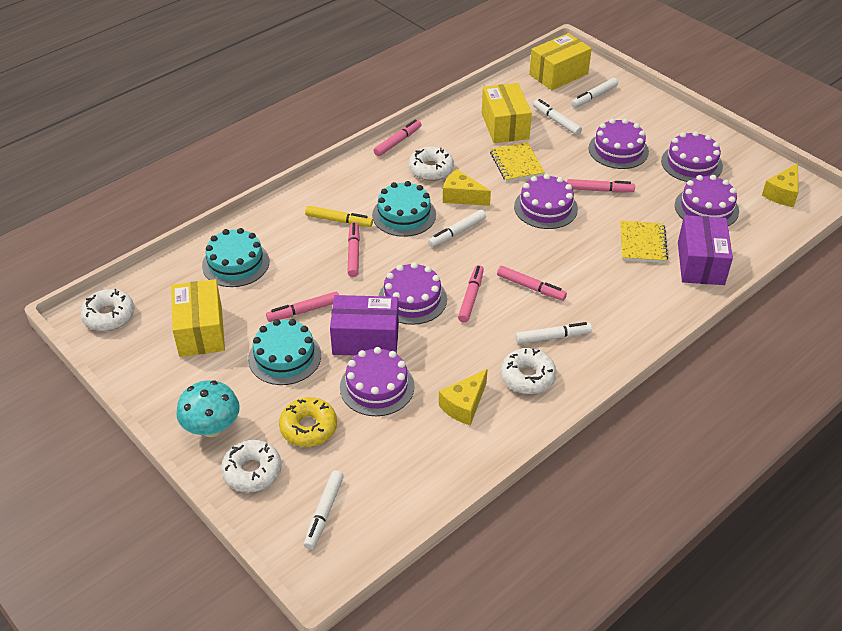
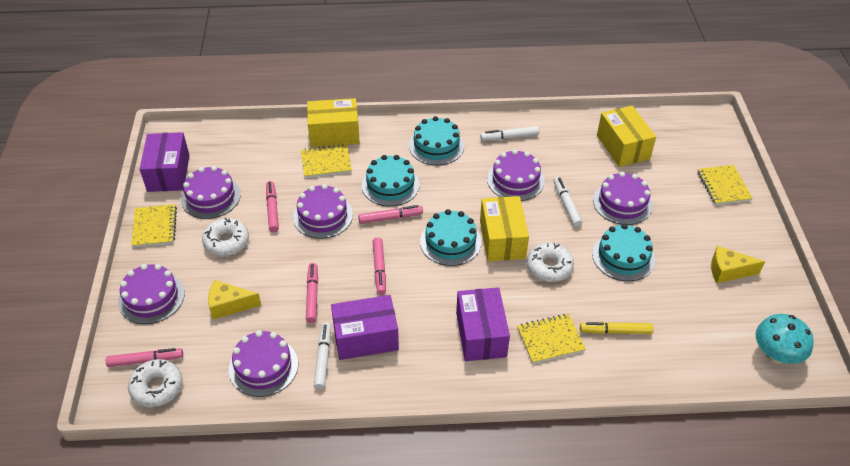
pink marker: [266,292,339,322] [347,222,360,277] [373,119,421,156] [458,265,484,323] [497,266,567,301] [567,179,635,193] = 6 -> [106,348,183,367] [266,181,279,232] [306,263,318,323] [358,205,423,224] [373,237,386,295] = 5
purple box: [330,295,399,356] [678,215,733,285] = 2 -> [140,132,189,192] [331,295,399,360] [456,287,510,361] = 3
turquoise cake: [202,228,269,287] [248,319,321,385] [372,181,436,237] = 3 -> [362,155,419,206] [409,116,464,165] [420,209,481,266] [592,224,655,281] = 4
white donut: [80,289,134,331] [221,440,282,492] [408,147,454,181] [501,348,557,394] = 4 -> [128,359,182,407] [202,218,249,256] [527,242,574,282] = 3
white marker: [304,470,344,549] [428,210,486,247] [515,322,592,344] [533,99,582,135] [571,78,618,108] = 5 -> [314,323,331,390] [480,126,539,141] [553,177,582,227] = 3
yellow cheese: [439,369,488,426] [443,169,491,206] [762,163,799,207] = 3 -> [208,280,261,319] [711,246,765,283] = 2
yellow donut: [279,397,337,447] = 1 -> none = 0
yellow notebook: [490,142,545,182] [620,221,668,263] = 2 -> [131,204,177,247] [301,144,352,178] [517,314,586,364] [697,165,753,205] = 4

